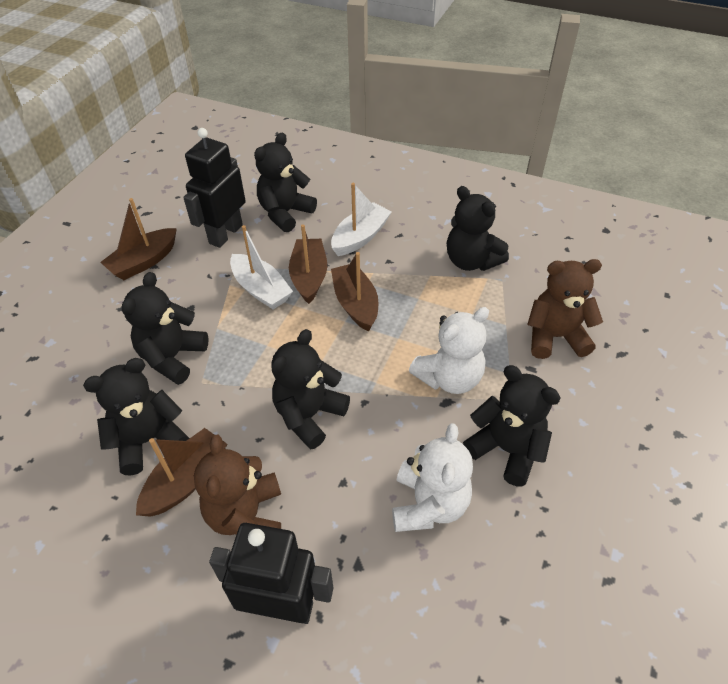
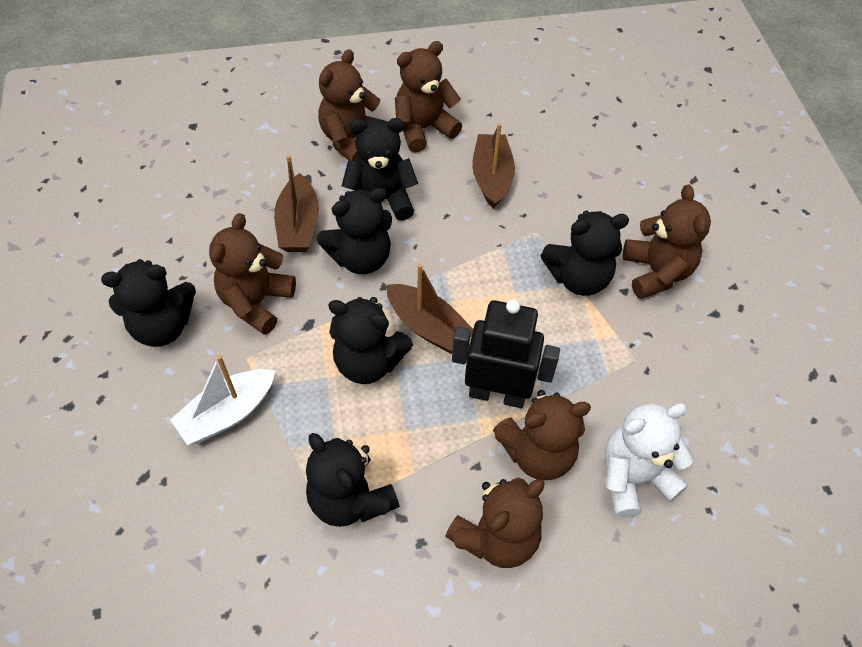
black robot: [183,128,246,248] [209,523,333,624] = 2 -> [452,299,560,408] = 1
brown boat: [100,198,177,280] [136,428,227,517] [289,224,327,304] [331,252,378,332] = 4 -> [274,155,319,252] [387,264,473,354] [472,123,515,209] = 3
brown teddy bear: [194,435,281,535] [527,259,603,359] = 2 -> [209,213,296,335] [318,49,380,162] [395,41,462,153] [445,478,545,568] [493,390,591,480] [623,185,711,299] = 6
white boat: [230,225,293,309] [331,183,392,256] = 2 -> [170,355,275,445] = 1
white teddy bear: [392,423,473,532] [409,307,489,394] = 2 -> [604,403,693,517] = 1

